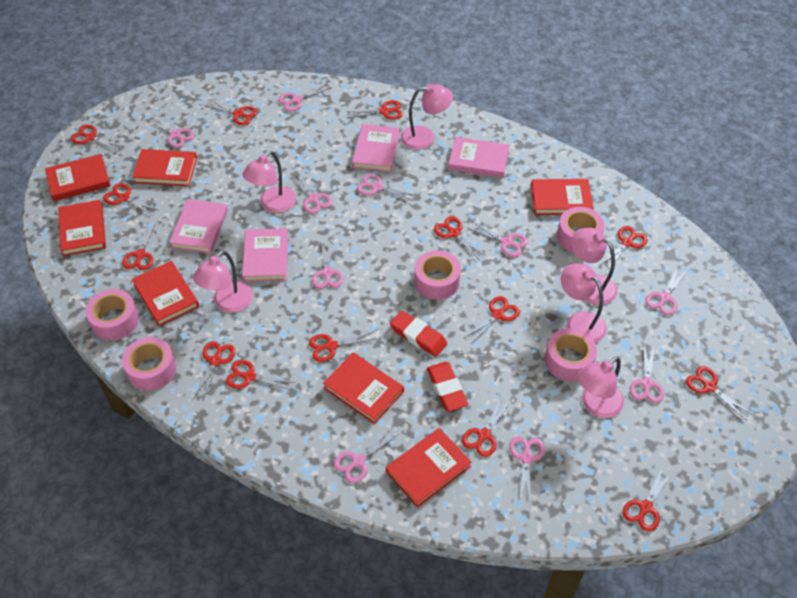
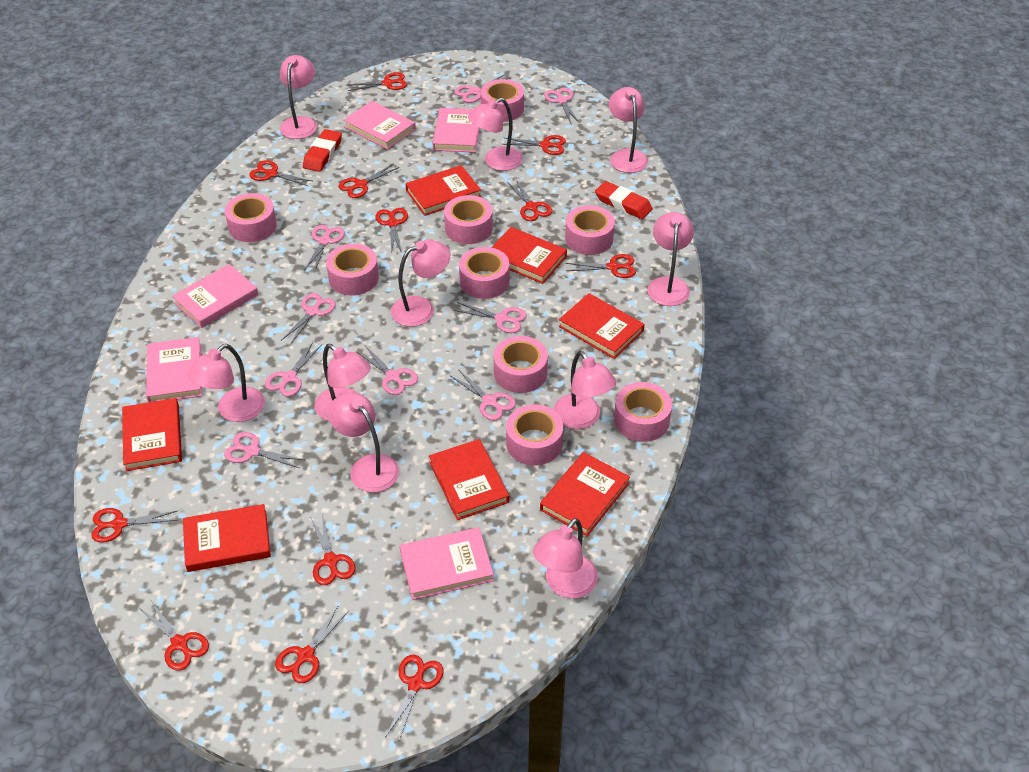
pink book: [169,199,228,254] [242,228,288,282] [352,124,400,172] [448,137,510,178] = 4 -> [146,337,202,402] [172,264,258,328] [344,101,416,150] [400,527,494,600] [433,108,479,153] = 5
pink lamp: [193,250,253,313] [242,151,296,213] [401,84,453,150] [561,263,607,343] [571,228,617,305] [577,357,624,418] = 6 -> [187,344,265,422] [280,55,317,139] [315,344,371,421] [328,393,399,493] [391,240,450,327] [468,98,523,171] [533,518,598,598] [554,351,616,429] [609,87,648,173] [647,212,694,306] = 10
pink scissors: [147,115,194,148] [278,84,331,112] [290,172,332,214] [312,240,343,289] [333,428,399,483] [357,174,417,201] [468,222,528,257] [509,436,545,505] [630,344,664,403] [645,267,686,315] = 10 -> [224,432,305,468] [265,342,322,397] [281,293,336,345] [304,225,345,272] [356,347,418,395] [451,369,516,420] [454,74,509,103] [454,302,527,333] [544,88,580,123] = 9
pink tape: [86,289,139,341] [122,337,176,391] [414,250,461,300] [545,328,597,382] [557,207,604,253] = 5 -> [225,193,277,242] [326,244,379,295] [444,195,493,244] [459,247,510,299] [481,79,524,122] [494,336,548,393] [506,404,563,465] [565,205,615,255] [614,382,672,442] = 9
red scissors: [71,124,125,152] [103,183,158,215] [122,222,156,270] [194,341,236,401] [206,99,258,125] [226,360,296,391] [309,331,375,362] [346,100,403,120] [434,216,486,259] [462,398,512,457] [464,296,520,344] [600,226,648,269] [623,467,673,532] [686,366,753,421] = 14 -> [91,508,177,543] [141,602,209,671] [249,160,312,186] [275,605,349,683] [310,514,355,585] [338,164,399,198] [348,72,407,91] [375,208,408,254] [385,655,444,743] [502,135,566,155] [507,179,552,221] [565,254,636,278] = 12

